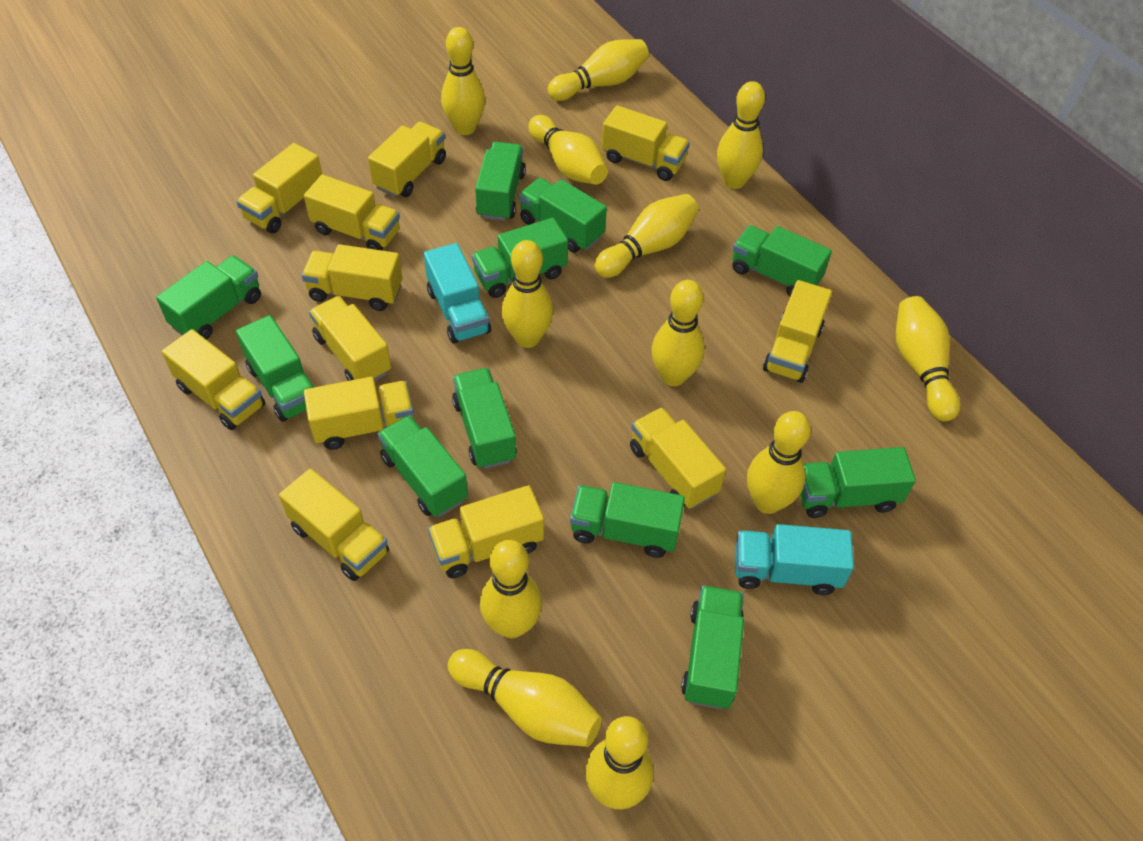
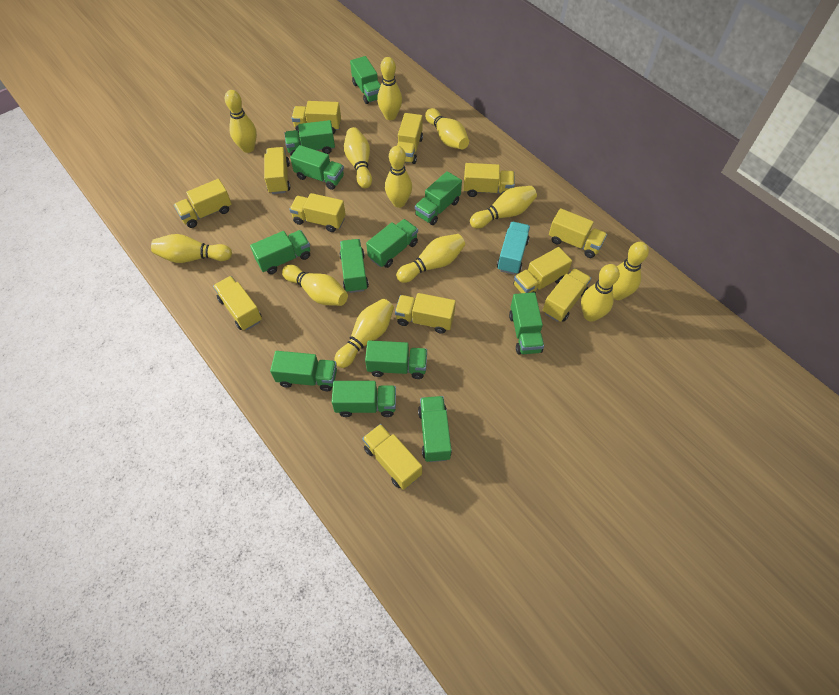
green truck: [156,255,261,340] [236,315,314,422] [378,415,468,517] [452,368,517,469] [472,218,568,298] [475,142,526,221] [519,178,607,253] [570,482,685,558] [681,585,744,709] [732,225,832,297] [800,447,916,518] = 11 -> [250,230,310,274] [270,351,337,391] [285,120,335,156] [290,145,344,190] [332,381,396,417] [340,239,369,293] [350,56,381,104] [365,340,427,379] [366,219,418,268] [415,171,462,225] [418,396,452,462] [509,292,544,355] = 12
turquoise truck: [424,243,491,344] [735,524,854,595] = 2 -> [497,222,530,275] = 1

